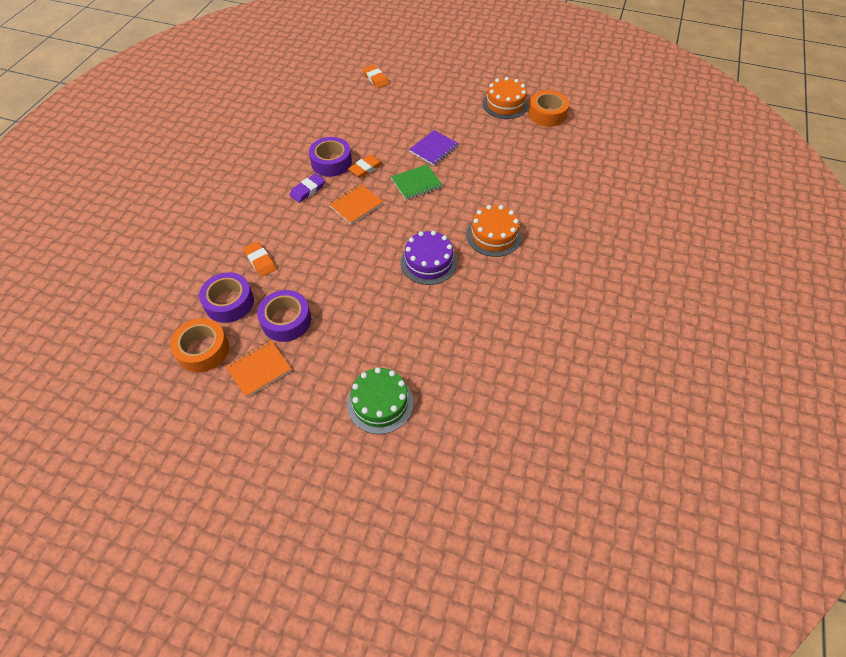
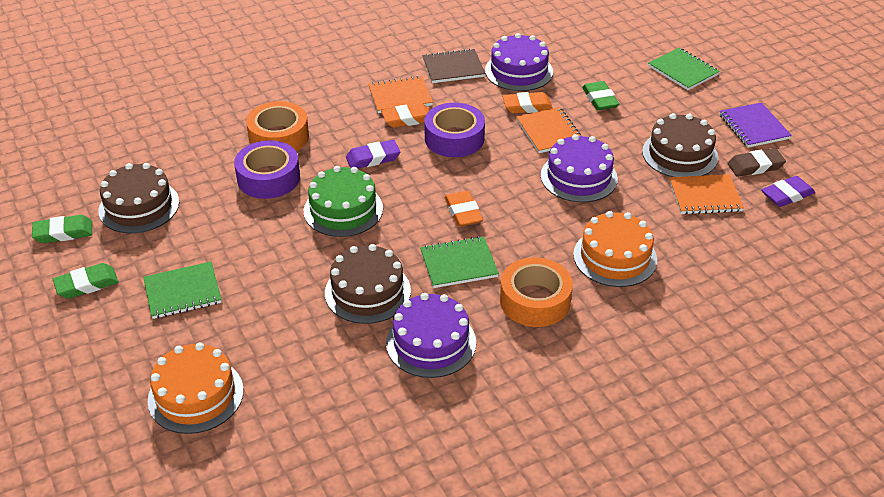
brown cake: none = 0 -> [98,163,179,233] [325,244,411,324] [642,113,718,177] = 3
brown eraser: none = 0 -> [727,148,786,177] = 1
brown notebook: none = 0 -> [423,48,485,83] = 1
green eraser: none = 0 -> [32,215,92,243] [53,263,119,299] [582,81,619,110] = 3
green notebook: [391,164,443,200] = 1 -> [143,262,222,319] [420,236,499,288] [648,48,720,90] = 3
orange notebook: [226,340,292,398] [329,184,383,224] = 2 -> [368,76,433,113] [516,107,581,153] [669,174,744,215] = 3
purple cake: [401,231,457,285] = 1 -> [386,293,476,378] [485,33,553,91] [541,134,618,202] = 3
purple eraser: [290,173,325,203] = 1 -> [346,140,400,168] [761,176,815,207] = 2
purple tape: [199,272,254,323] [257,290,311,342] [309,137,352,177] = 3 -> [234,140,300,199] [424,103,485,157] = 2

